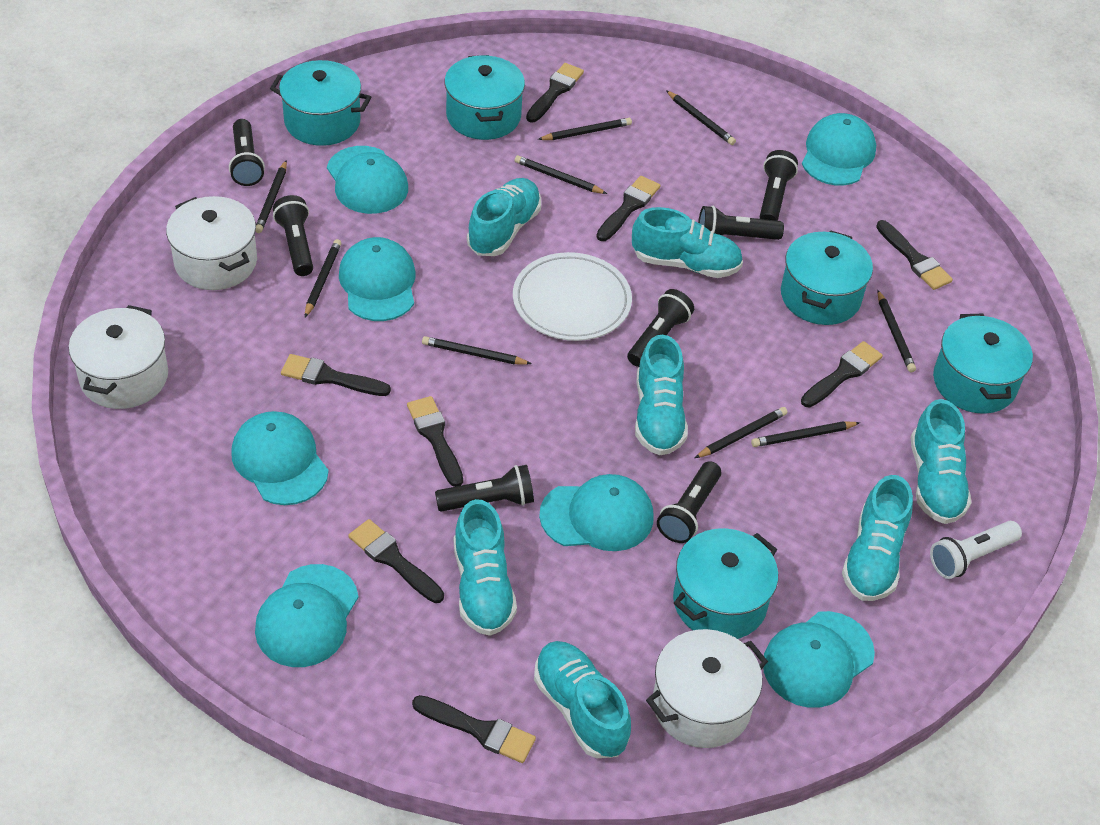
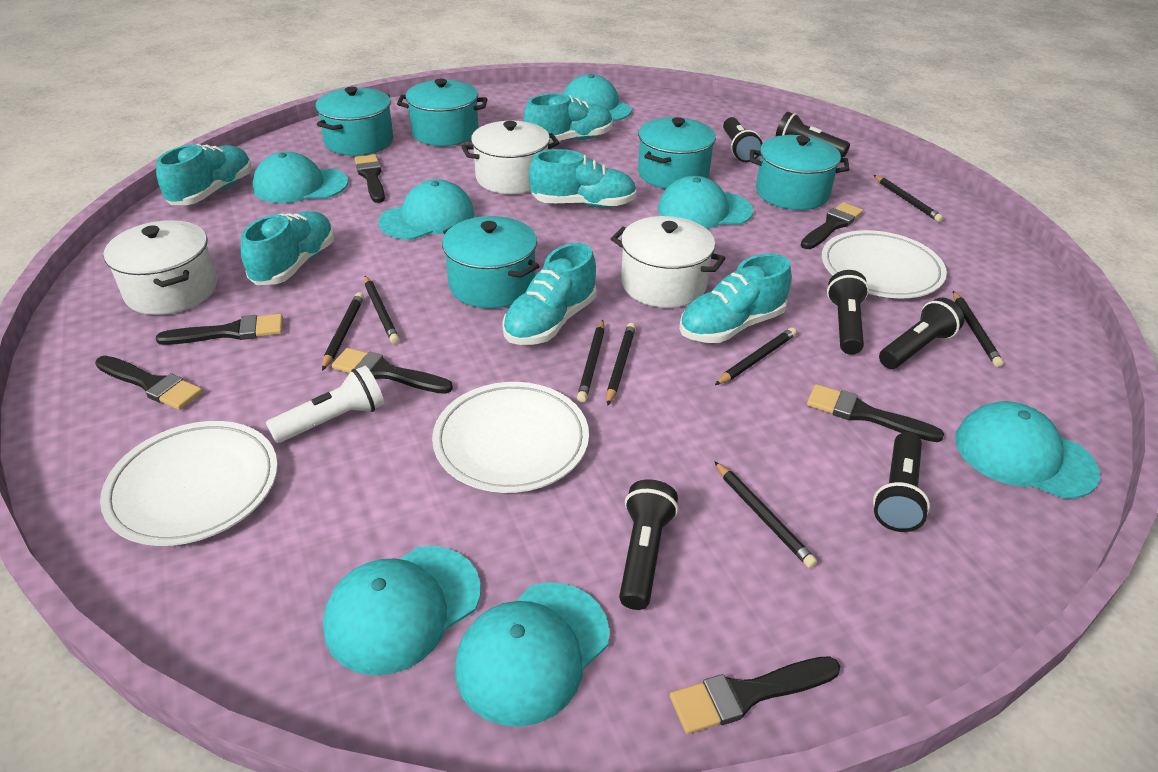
black brush: [281,354,391,396] [349,519,444,603] [407,396,463,487] [412,695,536,763] [526,63,584,123] [596,176,660,241] [801,341,883,408] [876,220,953,290] = 8 -> [95,356,203,410] [156,314,283,345] [332,348,453,394] [354,154,385,203] [670,656,840,734] [800,202,863,249] [807,384,944,442] = 7
black flashlight: [229,119,265,186] [273,195,313,276] [435,465,534,512] [627,289,694,367] [657,461,721,543] [698,206,784,240] [760,150,798,221] = 7 -> [619,479,678,610] [723,117,763,162] [776,112,850,158] [827,270,869,355] [873,432,930,532] [879,298,964,369] = 6
black pencil: [255,160,287,233] [305,239,342,317] [422,336,532,365] [514,155,607,194] [537,118,632,140] [666,90,736,145] [695,407,787,458] [751,421,860,447] [878,290,916,372] = 9 -> [322,292,364,371] [364,276,400,344] [577,320,605,402] [607,323,636,406] [714,461,817,568] [715,328,797,385] [874,175,943,222] [953,291,1004,367] = 8
turquoise shoe: [454,499,517,636] [467,178,541,256] [534,641,631,758] [632,207,743,278] [635,335,688,455] [842,475,913,601] [911,399,972,524] = 7 -> [156,144,252,205] [241,211,334,285] [502,243,597,345] [524,93,613,143] [529,149,637,208] [679,254,792,343] = 6
white plate: [513,252,632,341] = 1 -> [100,421,278,546] [432,382,589,493] [822,230,947,298] = 3

